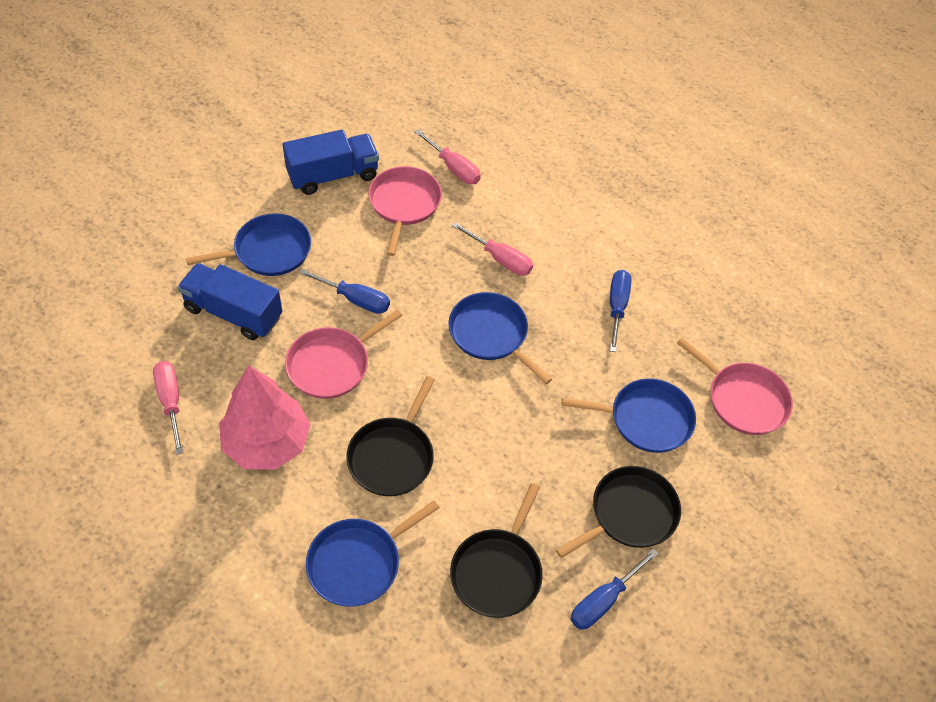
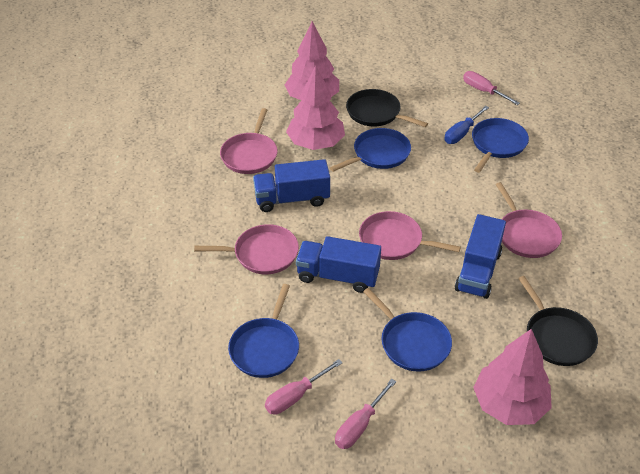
black pan: [346,376,435,496] [450,483,543,618] [556,466,681,558] = 3 -> [346,89,428,127] [518,276,598,366] = 2
blue screwdriver: [299,269,390,314] [571,549,659,629] [610,270,632,352] = 3 -> [444,106,489,144] = 1
blue truck: [178,263,282,340] [283,129,379,195] = 2 -> [253,159,330,212] [296,236,381,293] [455,214,506,299] = 3
pink pan: [285,310,403,399] [368,166,442,256] [677,338,793,435] = 3 -> [194,224,299,274] [220,108,278,174] [359,211,461,260] [496,182,562,258] = 4
pink tree: [219,365,311,470] = 1 -> [285,21,339,100] [286,65,345,150] [473,329,552,425] = 3

